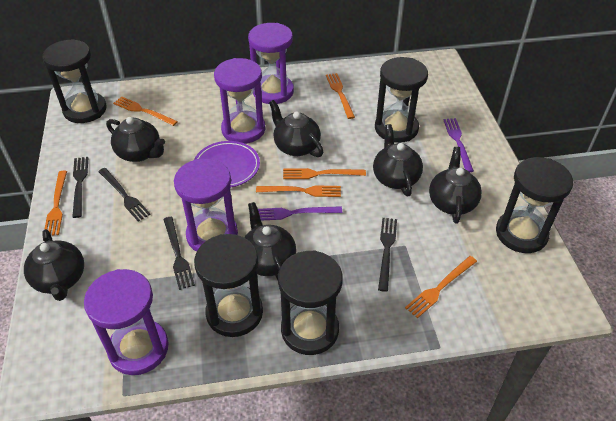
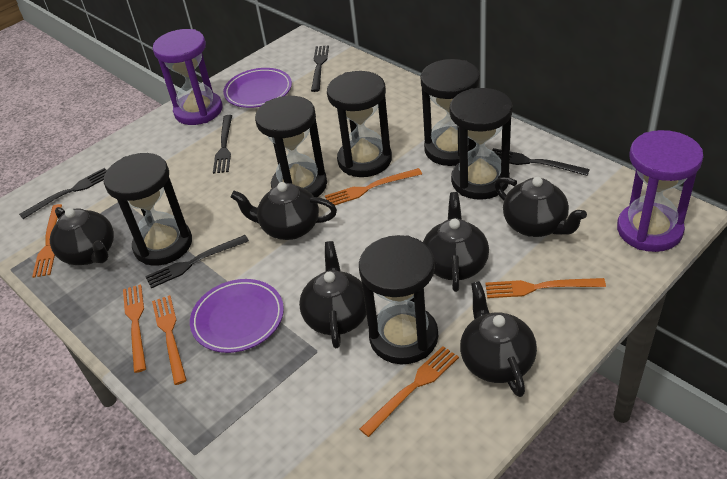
black fork: [72,157,88,218] [98,168,151,221] [163,217,195,290] [378,218,397,292] = 4 -> [19,168,107,219] [145,235,249,288] [213,115,232,174] [311,45,329,92] [492,148,590,176] = 5
black hourglass: [42,39,107,123] [194,234,263,337] [278,250,343,355] [375,57,428,143] [496,157,573,253] = 5 -> [104,153,192,265] [255,96,327,197] [327,71,392,177] [359,235,438,364] [420,59,480,166] [449,88,512,200] = 6
purple fork: [258,206,342,221] [443,118,474,172] = 2 -> none = 0
purple hourglass: [84,269,169,375] [174,159,238,252] [214,58,265,144] [248,23,294,104] = 4 -> [153,29,222,125] [617,130,703,252] = 2
purple plate: [194,141,260,188] = 1 -> [190,279,284,353] [223,68,292,108] = 2

